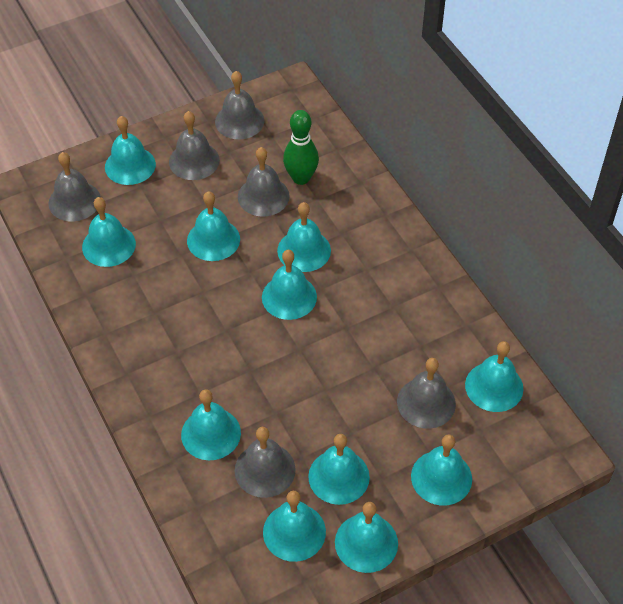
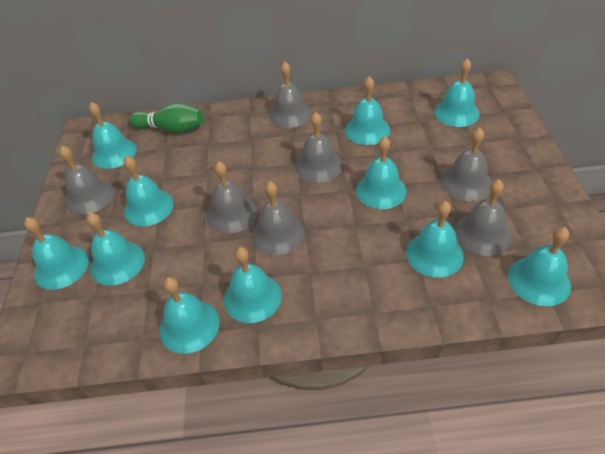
grey bell: [48,152,100,221] [169,111,220,180] [215,71,264,139] [235,427,296,498] [238,147,290,217] [397,358,456,429] = 6 -> [59,146,114,215] [206,161,257,233] [252,182,305,255] [269,62,312,128] [295,112,343,183] [441,128,492,201] [454,179,511,256] = 7

